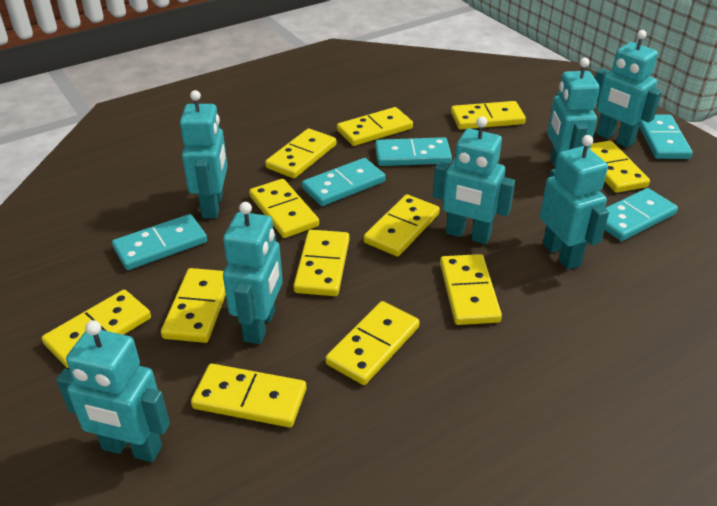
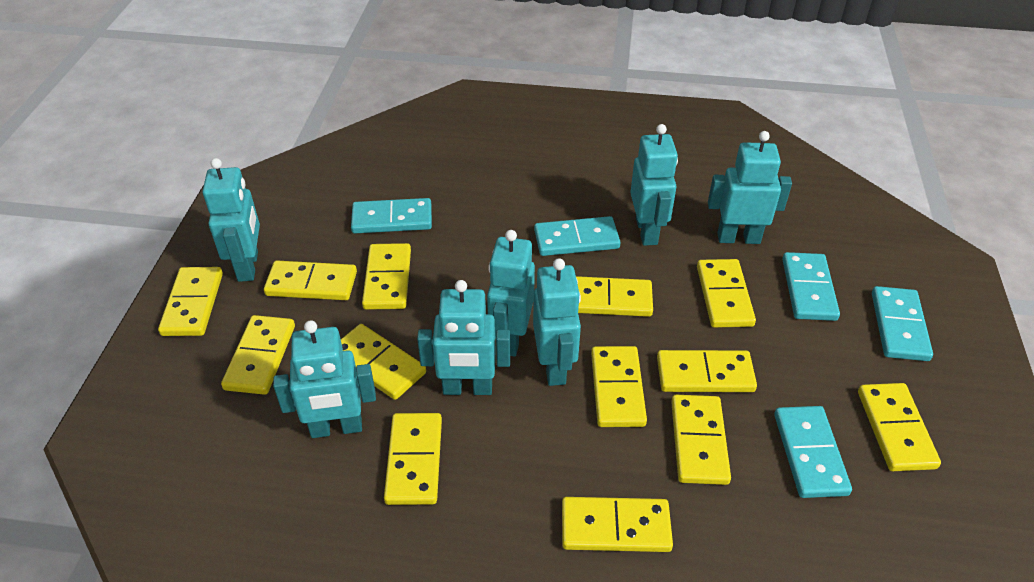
yellow domino: [42,290,151,368] [161,268,226,343] [191,364,307,427] [249,179,319,238] [265,128,336,178] [293,230,350,296] [325,301,420,385] [337,107,413,146] [363,194,440,257] [440,254,502,325] [451,101,526,129] [590,141,650,193] = 12 -> [158,267,223,336] [221,315,295,395] [264,261,357,300] [341,324,426,400] [362,243,411,310] [384,413,442,505] [562,497,673,552] [576,276,653,317] [591,346,647,427] [657,350,757,392] [671,395,731,485] [697,259,756,328] [858,383,941,471] = 13

